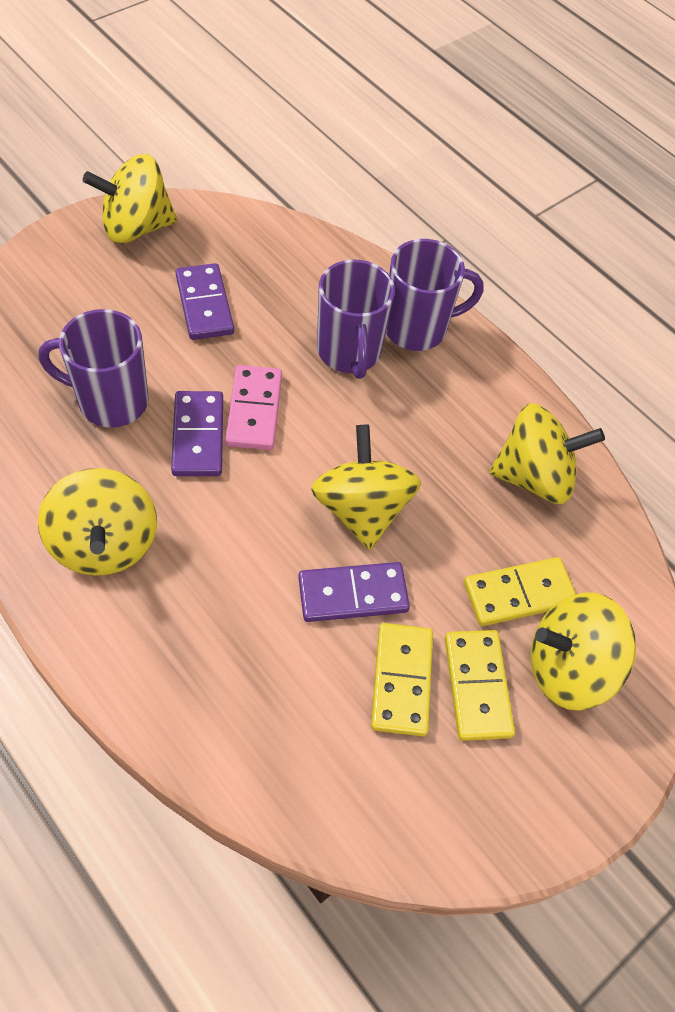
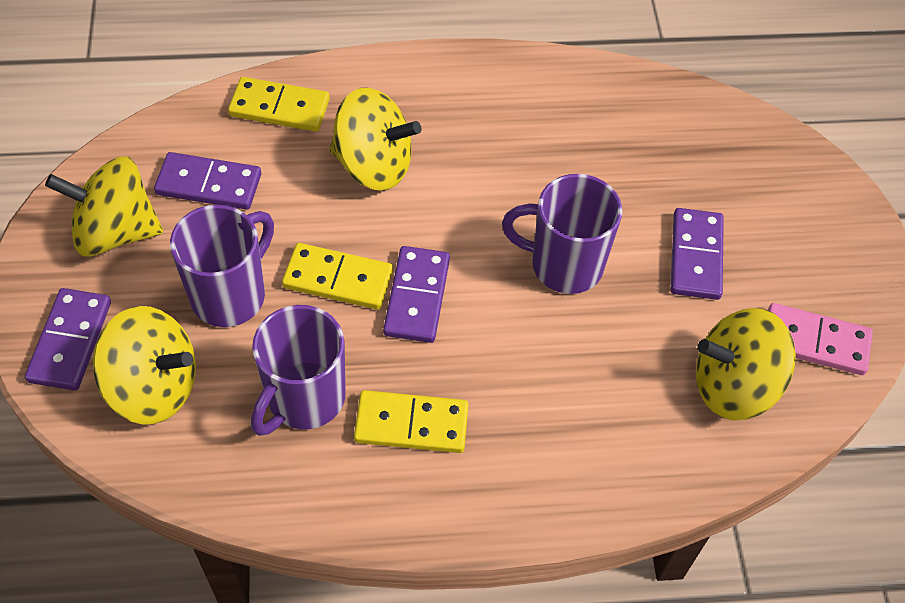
purple domino: [171,391,223,476] [176,263,234,340] [298,562,410,622] = 3 -> [25,288,111,391] [154,152,261,210] [383,246,450,343] [670,208,724,300] = 4
yellow spinning top: [38,468,157,576] [83,154,177,244] [311,425,421,550] [489,403,605,504] [531,593,636,710] = 5 -> [45,156,163,257] [93,306,196,425] [330,88,421,191] [696,308,796,420] = 4

